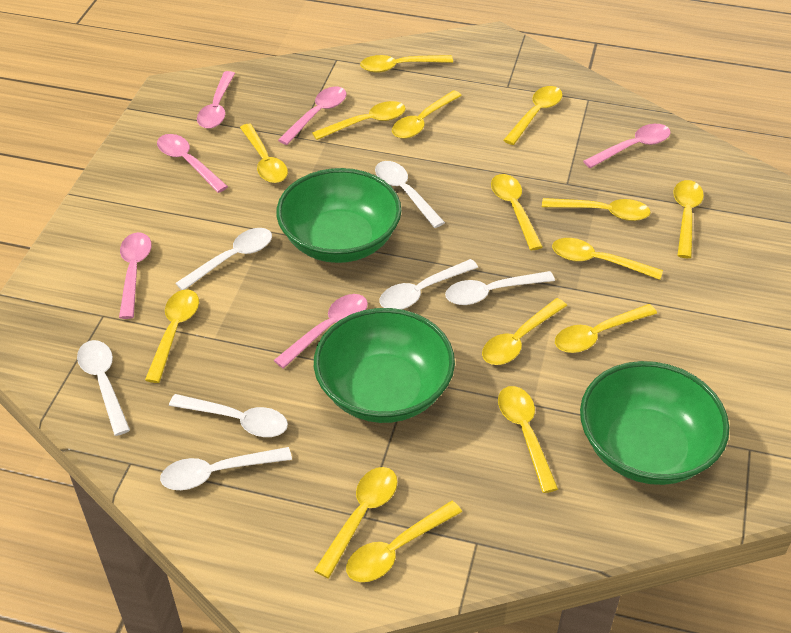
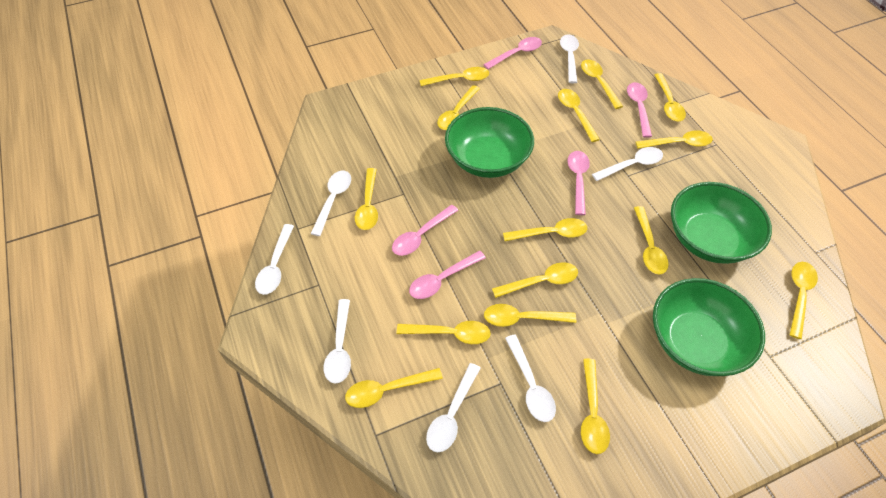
pink spoon: [119,232,152,319] [157,134,228,193] [197,71,235,129] [274,294,368,369] [278,87,346,145] [583,124,671,168] = 6 -> [392,205,458,256] [409,251,486,299] [483,37,542,69] [567,151,590,215] [627,82,652,138] = 5

